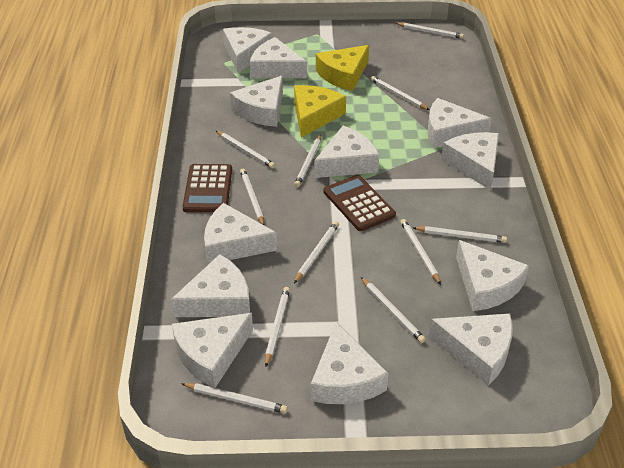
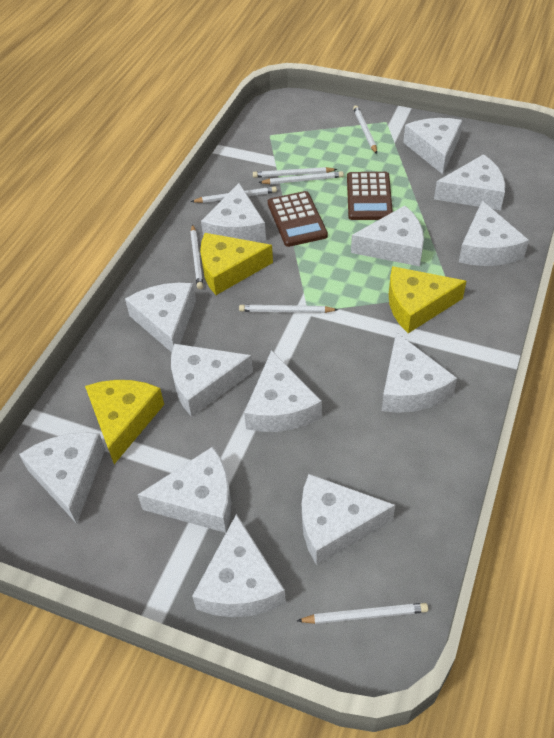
white cheese: [171,254,250,317] [172,313,253,388] [204,203,278,264] [223,27,273,73] [230,76,283,127] [250,37,307,78] [311,322,388,404] [314,126,379,178] [427,98,492,148] [429,314,513,385] [441,132,499,190] [456,240,529,311] = 12 -> [19,432,105,524] [125,283,196,352] [138,447,231,533] [171,344,253,417] [192,514,286,617] [201,183,266,242] [244,350,322,432] [302,474,395,565] [351,206,424,266] [382,332,457,413] [403,118,462,174] [434,154,505,210] [459,201,529,266] = 13
white pencil: [181,383,288,414] [216,131,275,168] [240,168,264,225] [265,287,290,367] [294,135,321,187] [294,221,339,284] [361,277,426,343] [371,76,429,110] [396,23,464,39] [400,219,441,285] [413,226,507,243] = 11 -> [190,224,203,289] [191,186,277,203] [239,305,338,313] [253,167,338,178] [258,171,344,184] [297,603,428,624] [353,105,377,154] = 7
yellow cheese: [294,85,346,137] [316,45,369,91] = 2 -> [85,380,164,464] [200,233,273,295] [389,266,466,333] = 3

